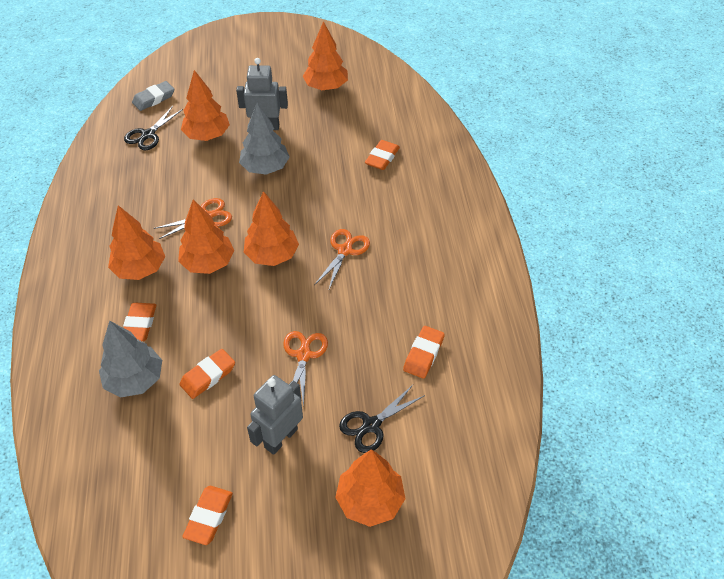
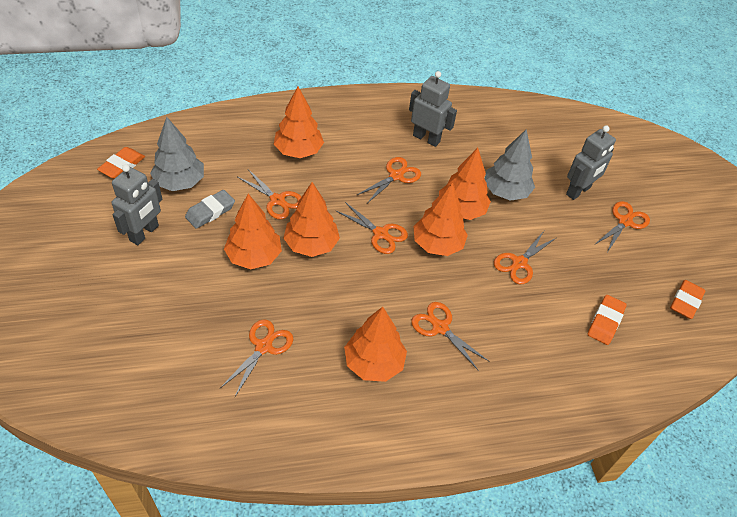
black scissors: [124,106,183,150] [339,385,425,453] = 2 -> none = 0
grey robot: [236,58,288,130] [247,375,303,455] = 2 -> [111,164,162,245] [409,71,457,147] [566,125,616,200] = 3
orange eraser: [123,303,157,341] [179,349,235,399] [182,486,233,545] [365,140,400,170] [403,326,445,379] = 5 -> [97,147,145,179] [588,295,627,345] [670,280,705,319] = 3
orange scissors: [154,198,232,239] [283,331,328,407] [314,229,370,291] = 3 -> [220,319,293,397] [238,169,302,220] [335,202,408,254] [357,157,421,203] [411,302,490,371] [494,231,556,284] [594,201,650,252] = 7

